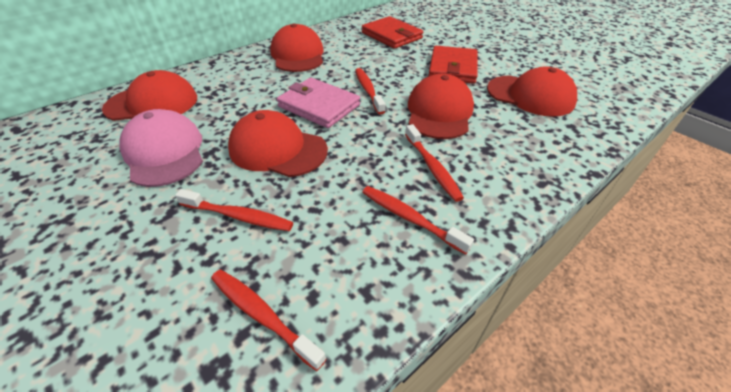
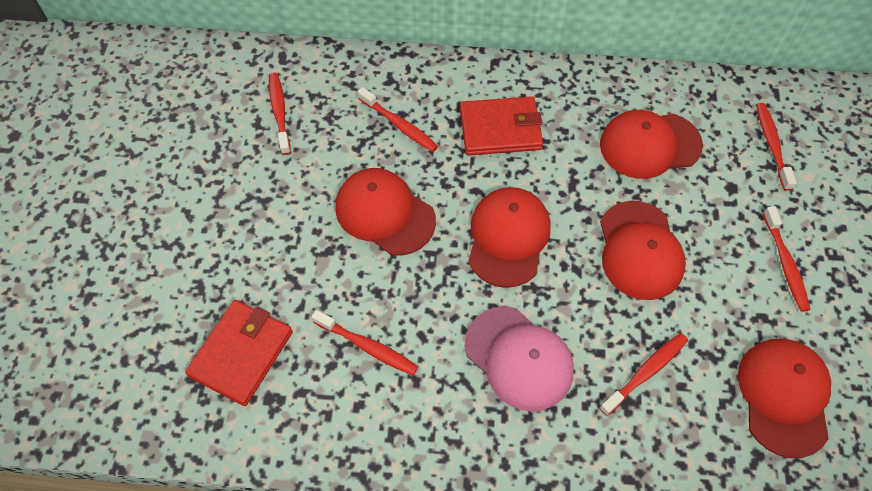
pink wallet: [277,78,360,128] = 1 -> none = 0
red toothbrush: [175,189,293,231] [211,270,327,371] [355,68,385,114] [362,186,474,255] [405,124,464,202] = 5 -> [269,72,291,155] [312,310,418,375] [357,87,438,152] [599,333,688,416] [756,103,797,191] [763,206,811,312] = 6

